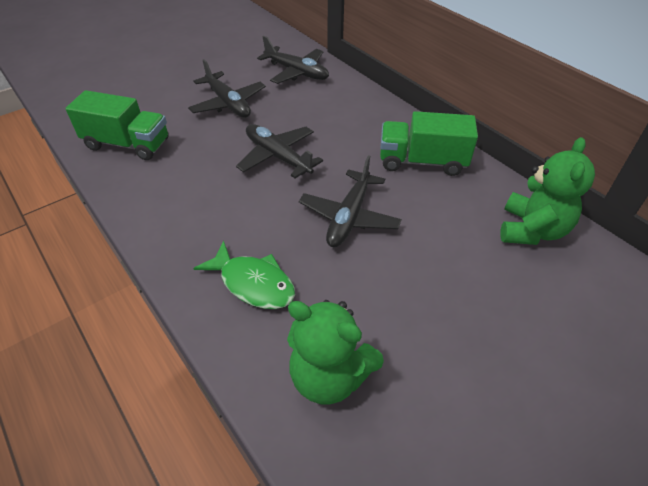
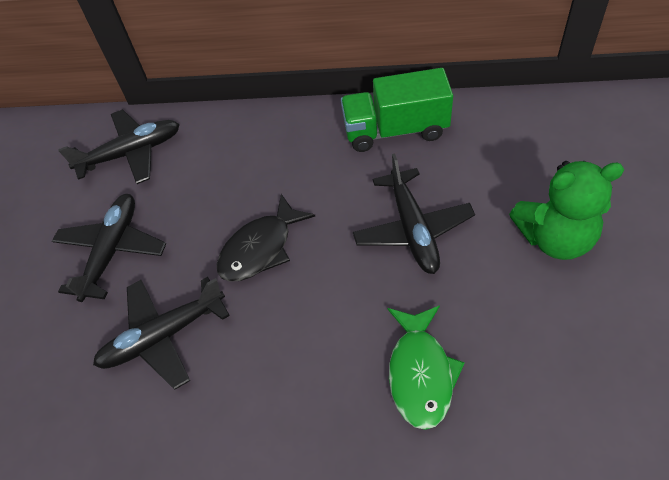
black fish: none = 0 -> [217,194,315,282] = 1
green teddy bear: [287,300,384,405] [500,137,595,245] = 2 -> [509,161,624,260] = 1
green truck: [65,90,169,160] [380,111,478,176] = 2 -> [341,68,453,152] = 1

